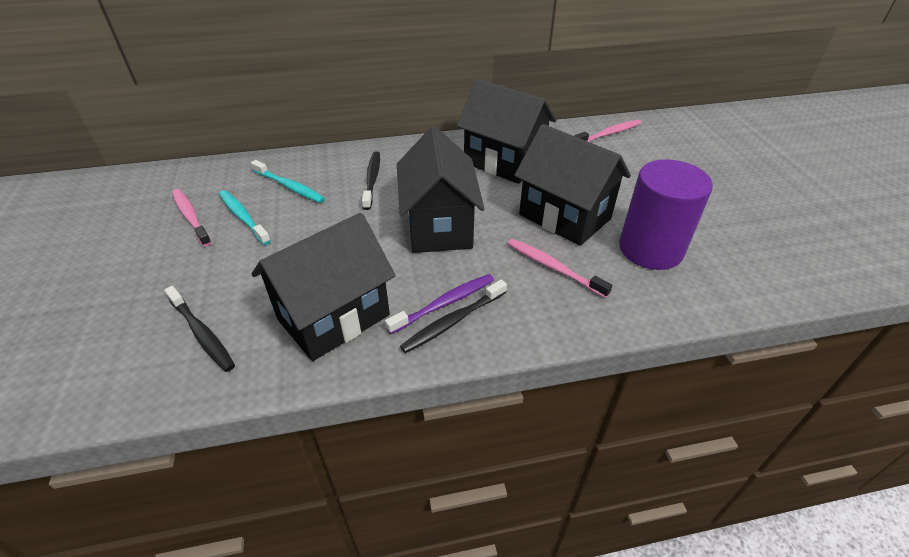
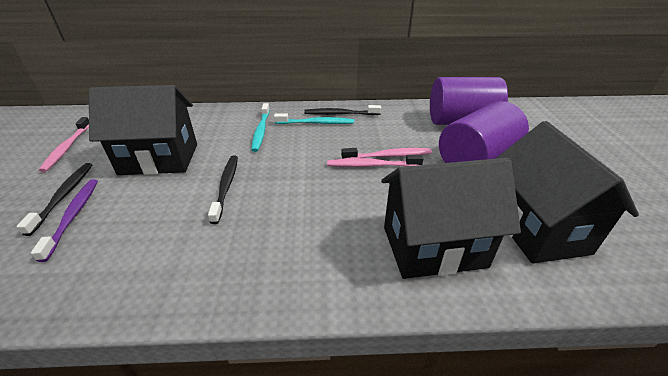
black house: [252,213,396,361] [397,126,485,253] [457,79,556,184] [515,124,631,246] = 4 -> [89,85,197,175] [381,158,521,279] [495,121,639,263] = 3
purple cylinder: [619,159,713,270] = 1 -> [430,77,508,125] [439,101,529,163] = 2

